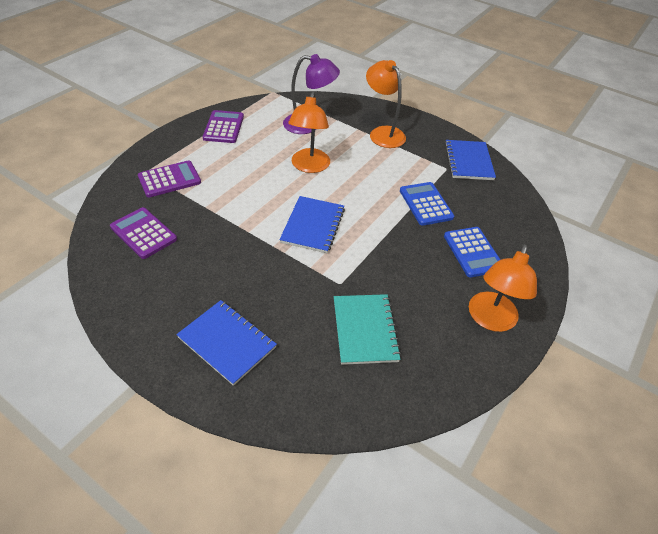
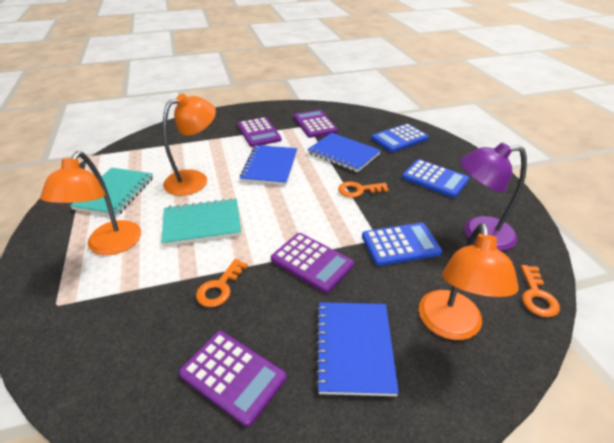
blue calculator: [400,182,454,226] [444,227,500,278] = 2 -> [362,222,442,266] [371,124,429,152] [402,159,469,198] = 3
orange key: none = 0 -> [196,259,248,307] [338,181,389,198] [521,265,560,317] = 3
purple calculator: [110,207,177,259] [138,160,201,197] [203,110,244,143] = 3 -> [179,331,286,427] [237,117,281,147] [271,233,354,293] [294,110,338,138] = 4
turquoise notebook: [334,294,401,365] = 1 -> [70,168,153,217] [161,198,241,246] = 2

